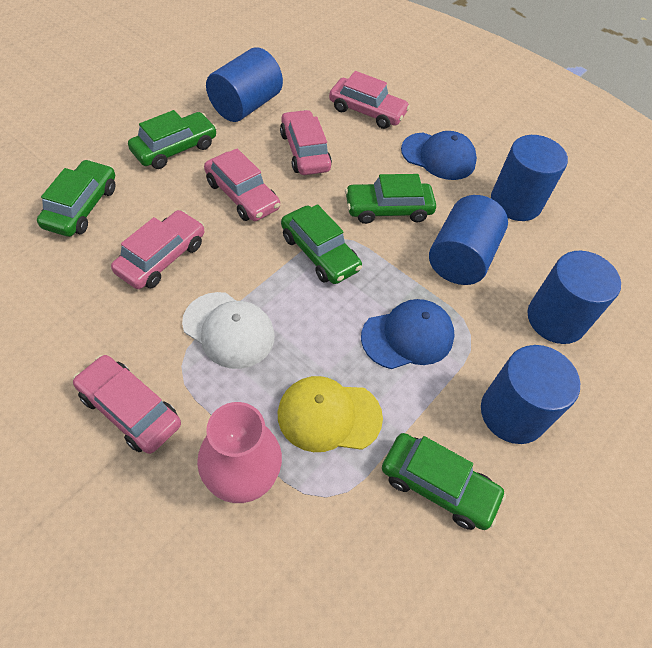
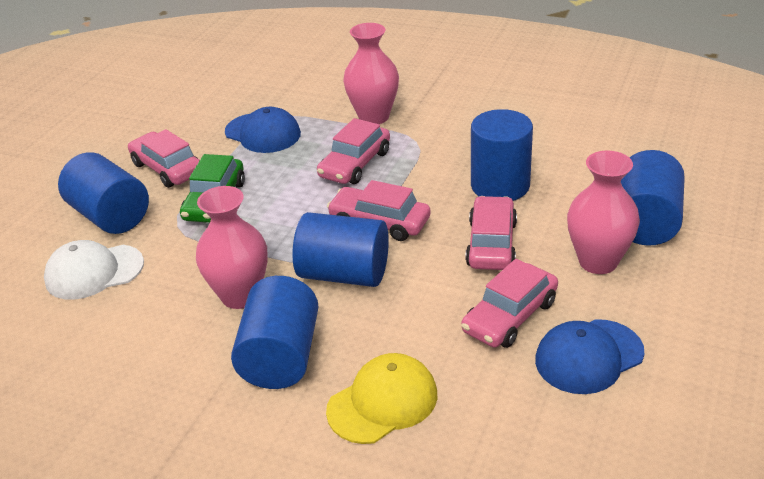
green car: [37,159,115,237] [128,110,217,169] [281,204,362,284] [345,174,436,224] [382,433,506,530] = 5 -> [180,154,245,223] = 1
pink vase: [197,402,282,503] = 1 -> [196,186,267,309] [343,23,399,124] [567,151,640,274] = 3

